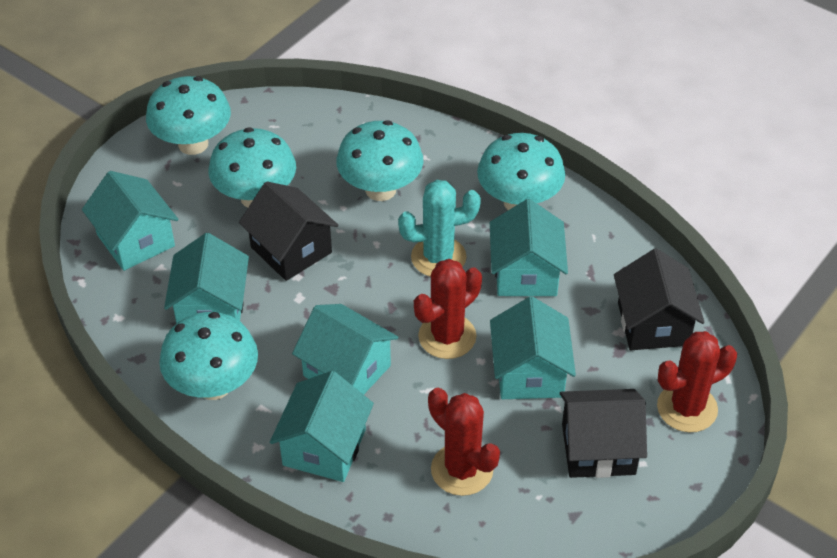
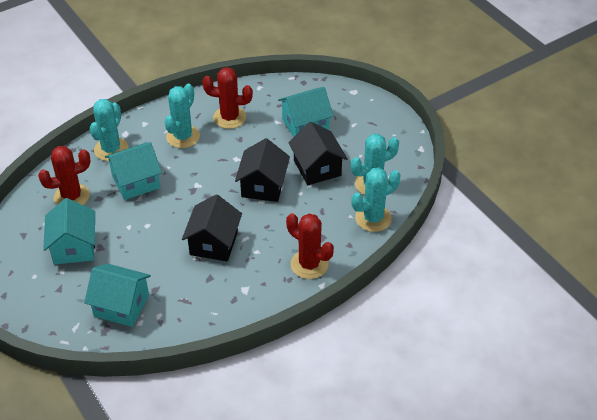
turquoise cactus: [398,180,481,277] = 1 -> [90,99,128,161] [165,84,200,148] [351,134,399,195] [351,168,400,232] = 4
turquoise house: [82,171,179,271] [164,233,249,324] [270,371,374,482] [292,304,398,395] [490,199,568,296] [490,296,576,399] = 6 -> [43,198,95,264] [84,263,151,327] [105,142,162,200] [278,87,333,137] = 4
turquoise mushroom: [146,76,231,155] [159,312,258,400] [209,127,296,208] [336,120,423,201] [477,133,565,210] = 5 -> none = 0

